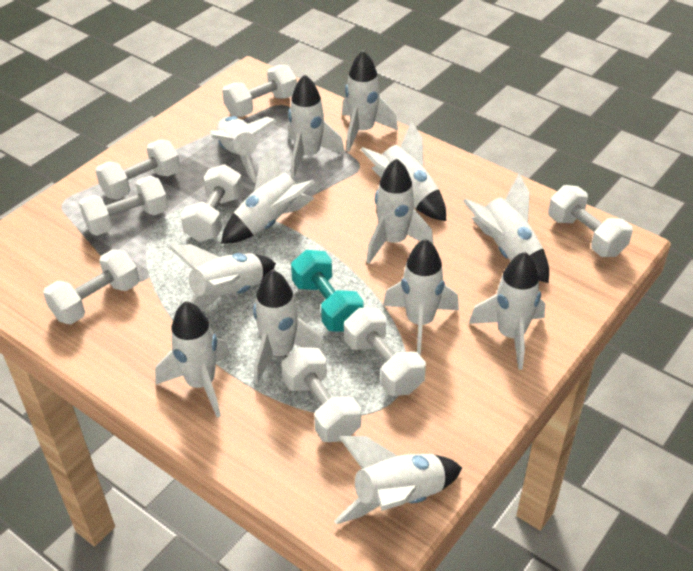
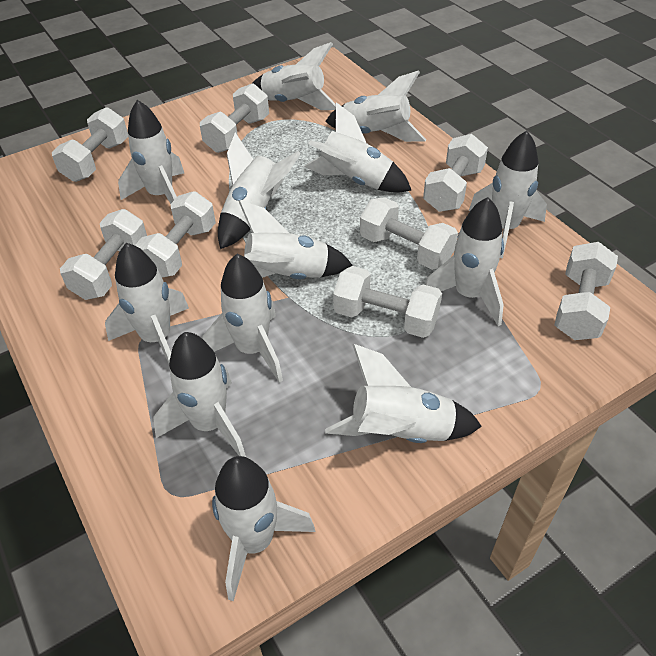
turquoise dumbbell: [291,250,363,332] = 1 -> none = 0

